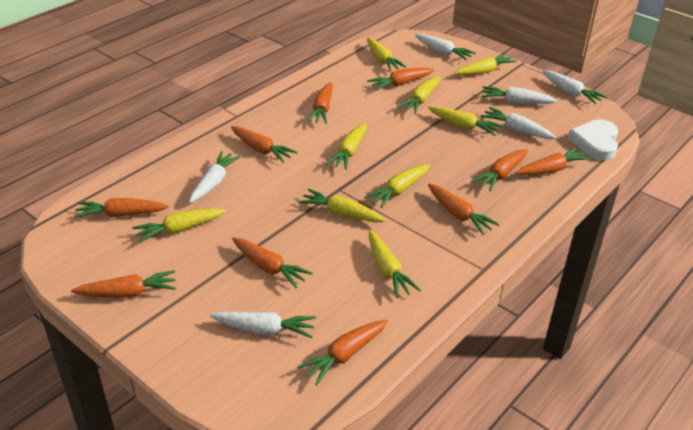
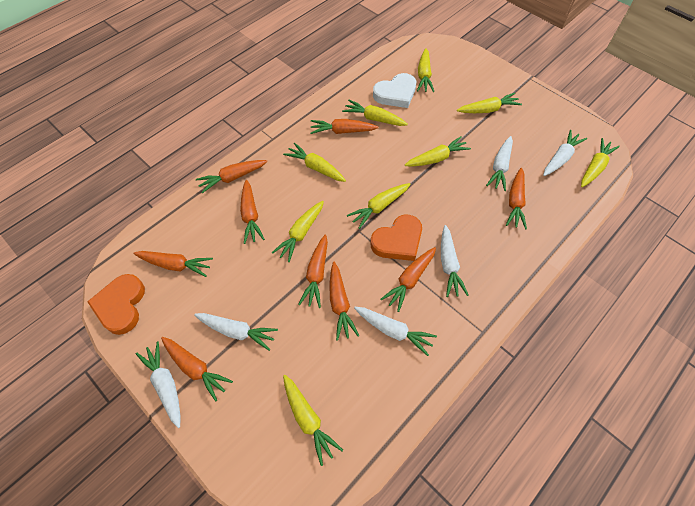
orange carrot: [71,270,176,298] [74,198,169,218] [231,126,298,163] [232,237,313,288] [297,320,388,385] [306,82,333,124] [367,68,434,90] [428,184,500,235] [471,149,528,191] [516,147,591,175] = 10 -> [133,251,213,277] [161,337,233,402] [196,160,267,193] [240,180,265,244] [298,234,328,308] [311,119,379,134] [330,262,359,341] [380,247,436,312] [506,168,527,229] = 9
orange heart: none = 0 -> [87,274,145,335] [370,215,422,261] = 2

